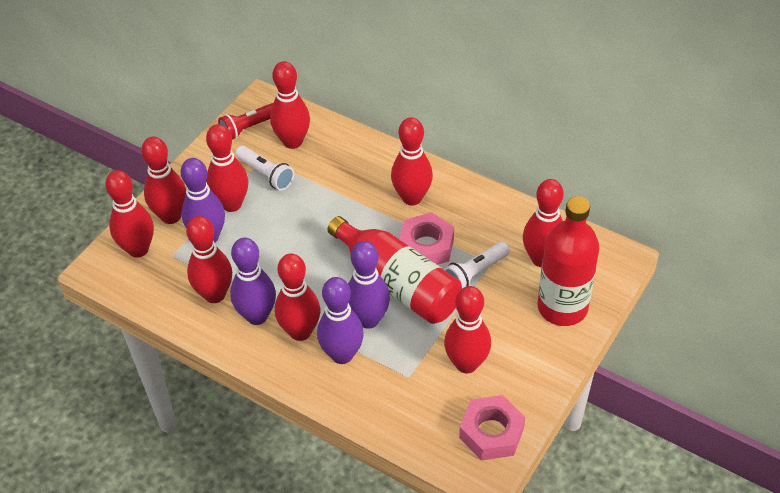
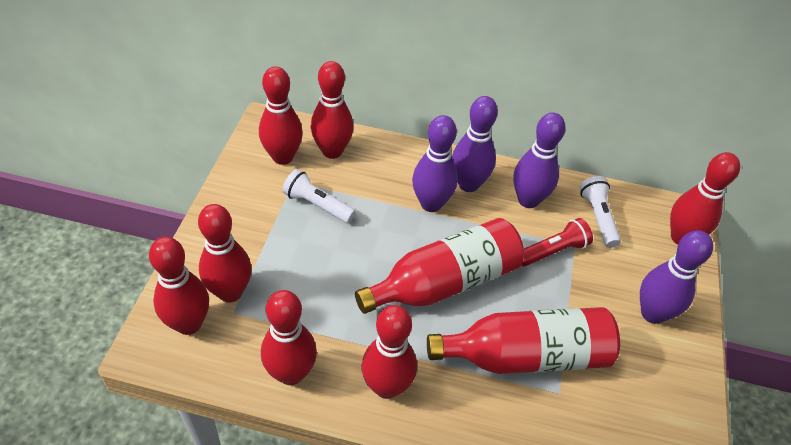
pink nut: [399,212,454,265] [459,395,525,461] = 2 -> none = 0
red bowling pin: [105,170,154,258] [141,137,186,224] [186,216,232,303] [206,124,248,212] [270,61,310,149] [275,253,320,341] [391,117,433,206] [444,286,491,373] [523,179,564,267] = 9 -> [149,237,209,335] [198,204,252,303] [259,66,303,165] [261,290,317,385] [311,61,354,159] [361,305,417,399] [670,152,740,245] = 7

